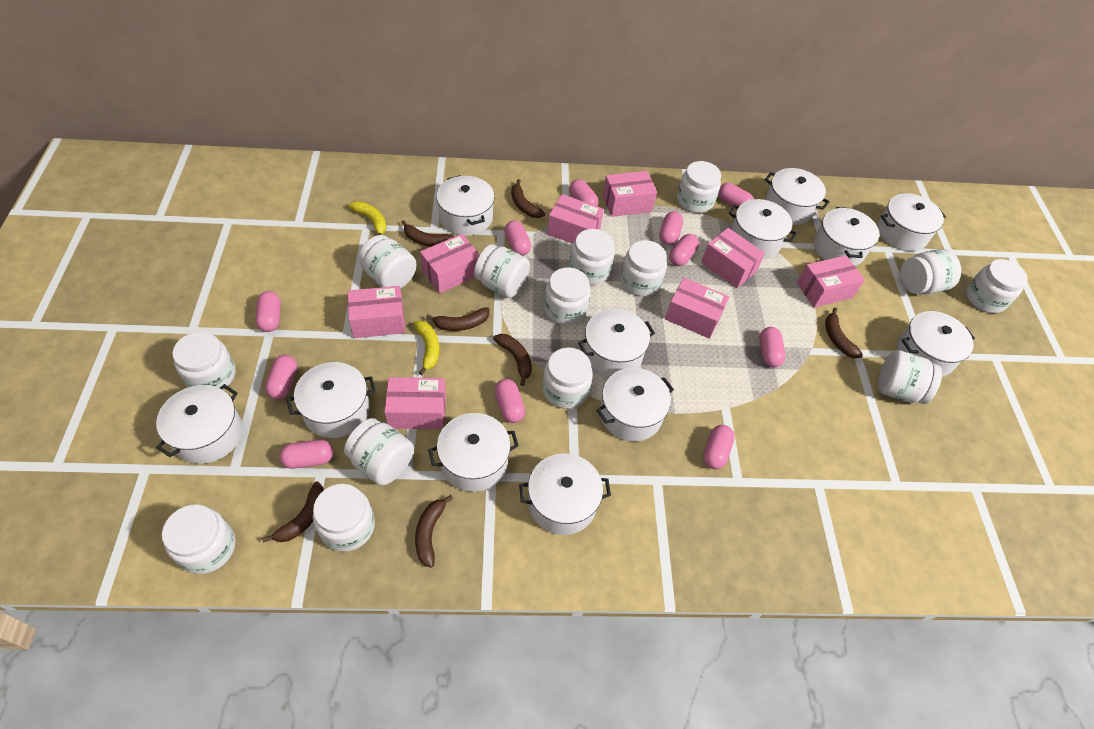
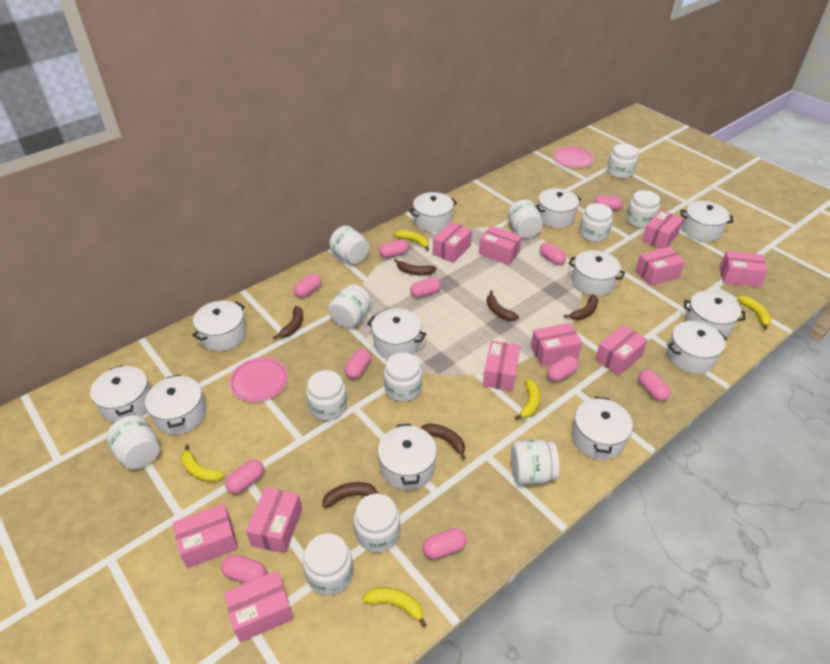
brown banana: [262,481,324,543] [402,220,455,247] [415,495,453,568] [426,307,489,331] [493,334,532,386] [511,179,545,218] [825,308,863,358] = 7 -> [273,306,303,339] [322,482,381,508] [394,259,437,275] [421,423,466,460] [487,290,519,321] [564,294,598,320] = 6
pink box: [348,286,405,338] [384,377,446,429] [420,234,480,294] [547,194,604,244] [603,171,657,217] [665,278,729,339] [701,228,765,288] [797,255,865,308] = 8 -> [173,504,238,568] [224,570,293,643] [246,487,302,553] [433,221,472,263] [479,225,522,265] [483,340,520,391] [531,323,583,366] [595,324,648,376] [635,247,685,286] [642,210,683,249] [720,251,768,287] = 11
pink plate: none = 0 -> [229,357,288,402] [553,146,594,168] = 2
white jar: [162,504,235,574] [172,332,236,389] [313,484,375,552] [344,418,414,486] [359,235,417,289] [474,244,530,298] [542,348,593,409] [544,267,591,325] [569,229,614,285] [620,240,667,296] [677,161,721,213] [878,350,942,404] [900,249,961,294] [966,259,1028,313] = 14 -> [106,415,160,469] [303,533,353,595] [306,370,347,420] [328,284,371,328] [329,226,369,264] [354,494,400,553] [384,353,422,402] [508,200,542,238] [511,440,560,485] [579,203,613,242] [607,144,638,178] [626,190,660,228] = 12
yellow banana: [349,201,386,235] [413,320,439,375] = 2 -> [181,445,225,482] [362,587,427,627] [394,230,429,251] [515,379,540,420] [737,296,771,330] = 5

